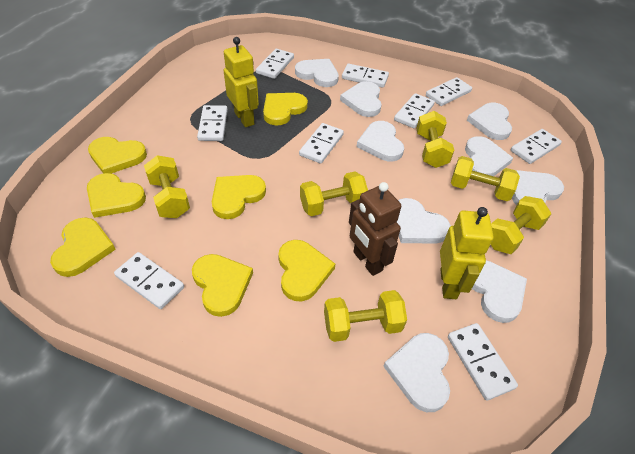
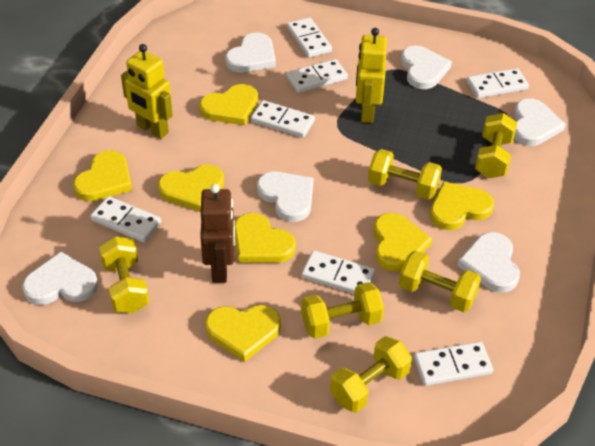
white domino: [114,252,184,309] [197,105,228,141] [256,49,294,79] [299,123,344,164] [342,64,389,88] [394,93,435,129] [426,77,472,106] [448,323,518,401] [511,129,562,164] = 9 -> [90,196,161,242] [251,100,315,138] [286,59,348,93] [287,17,332,58] [302,250,375,294] [414,342,493,386] [467,68,529,98] = 7
white heart: [295,59,339,87] [340,81,382,117] [356,121,404,161] [383,333,450,412] [397,198,451,244] [465,136,513,176] [467,103,512,140] [472,260,527,323] [512,170,564,205] = 9 -> [22,252,98,305] [226,33,276,72] [257,172,314,222] [401,45,452,89] [457,232,520,293] [514,98,566,146] = 6

